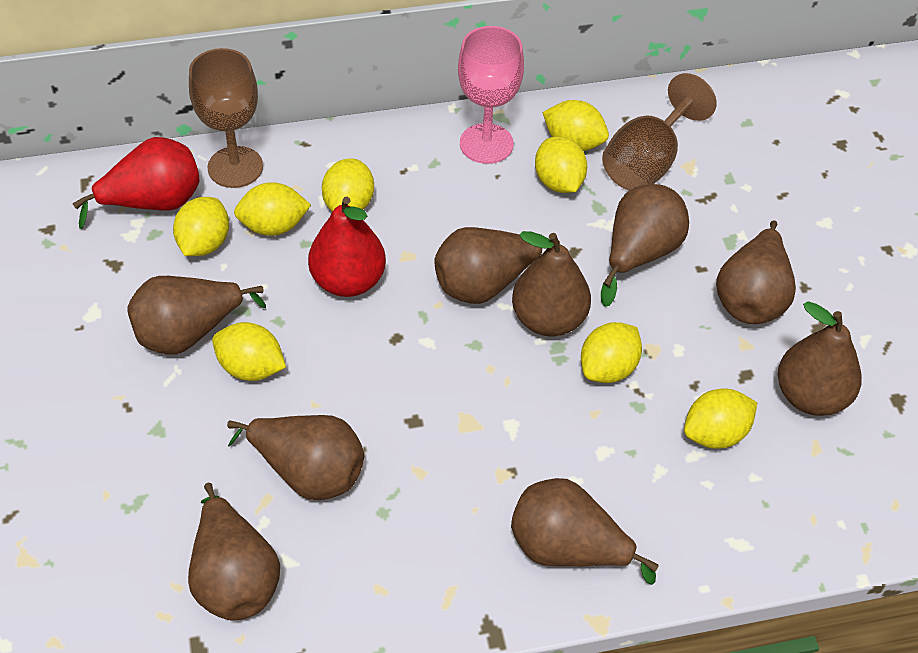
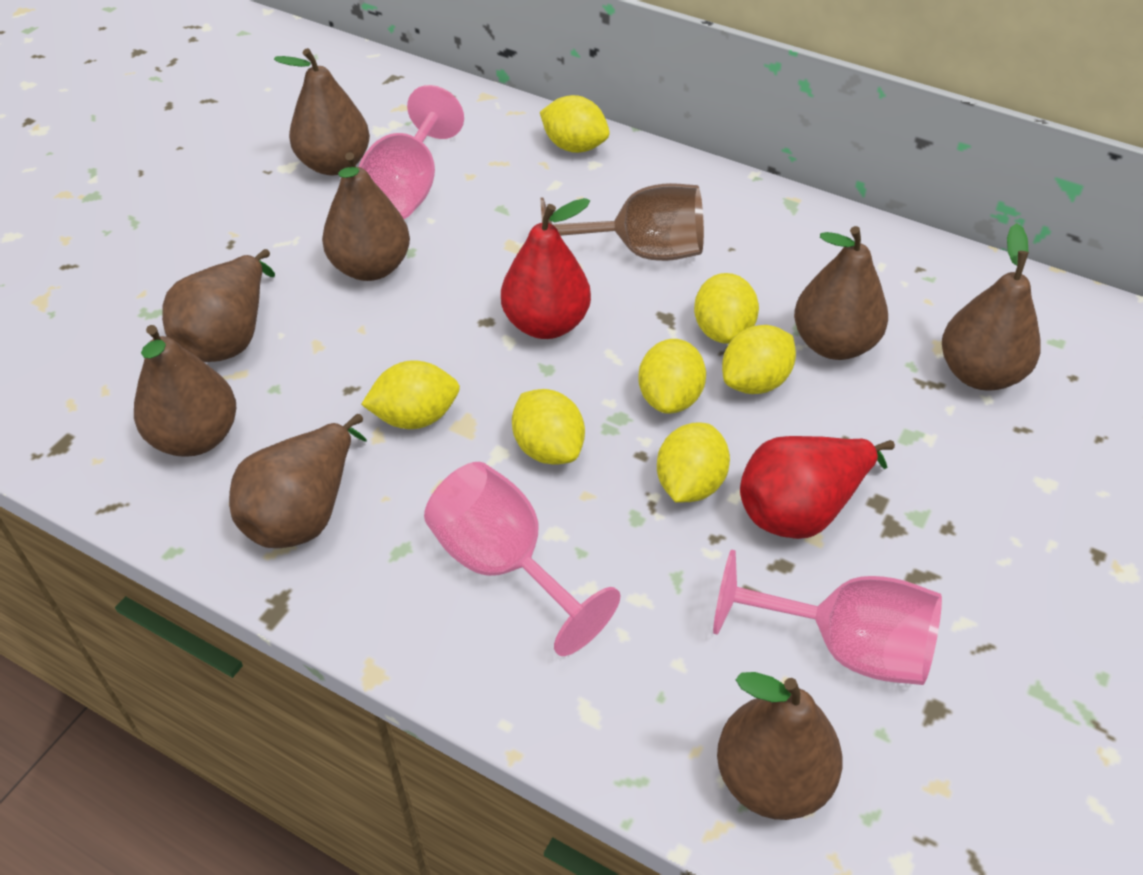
brown goblet: [189,48,263,188] [602,73,717,191] = 2 -> [540,183,704,261] = 1
brown pear: [128,276,266,355] [188,483,280,620] [227,415,364,500] [434,227,560,304] [511,478,659,585] [512,231,591,336] [601,184,689,307] [716,220,796,324] [778,301,862,416] = 9 -> [134,325,236,457] [162,249,275,362] [229,414,367,548] [274,48,370,175] [322,152,410,281] [717,672,843,820] [794,226,888,360] [942,223,1040,391] = 8
pink goblet: [458,26,524,164] = 1 -> [358,85,464,219] [424,462,621,656] [713,549,942,685] = 3
yellow lemon: [173,197,229,256] [212,322,286,381] [234,182,311,236] [322,158,374,212] [535,136,587,193] [542,100,609,151] [581,322,642,383] [684,389,757,449] = 8 -> [361,360,460,429] [512,389,585,465] [540,95,610,153] [638,339,706,414] [657,423,730,503] [694,273,759,344] [722,325,796,394] = 7

